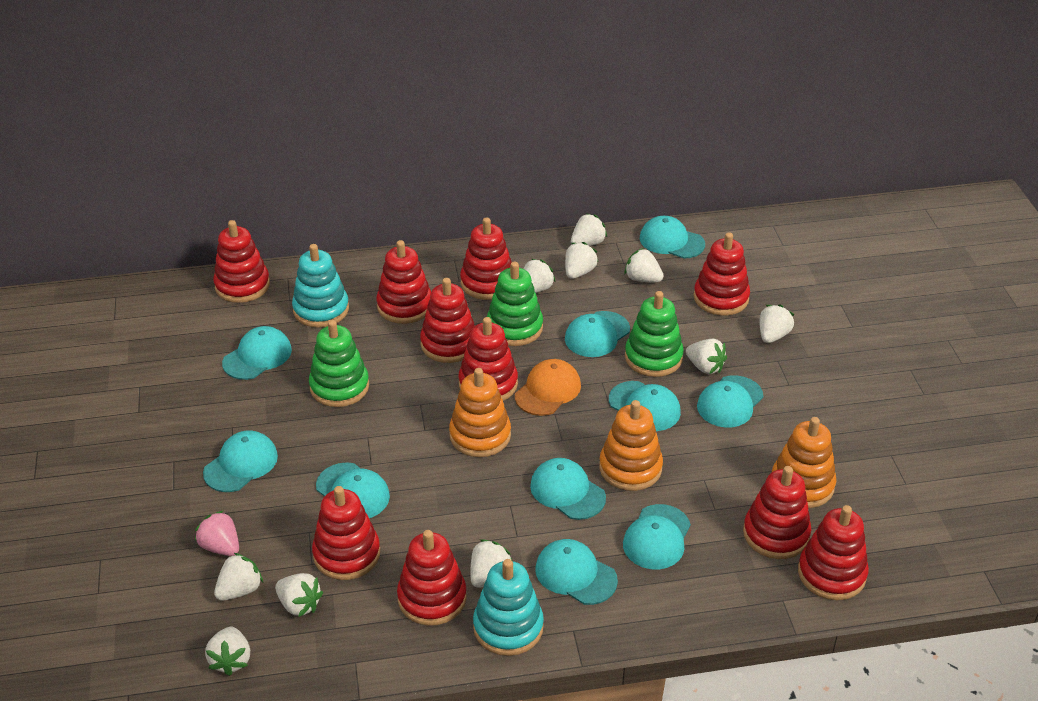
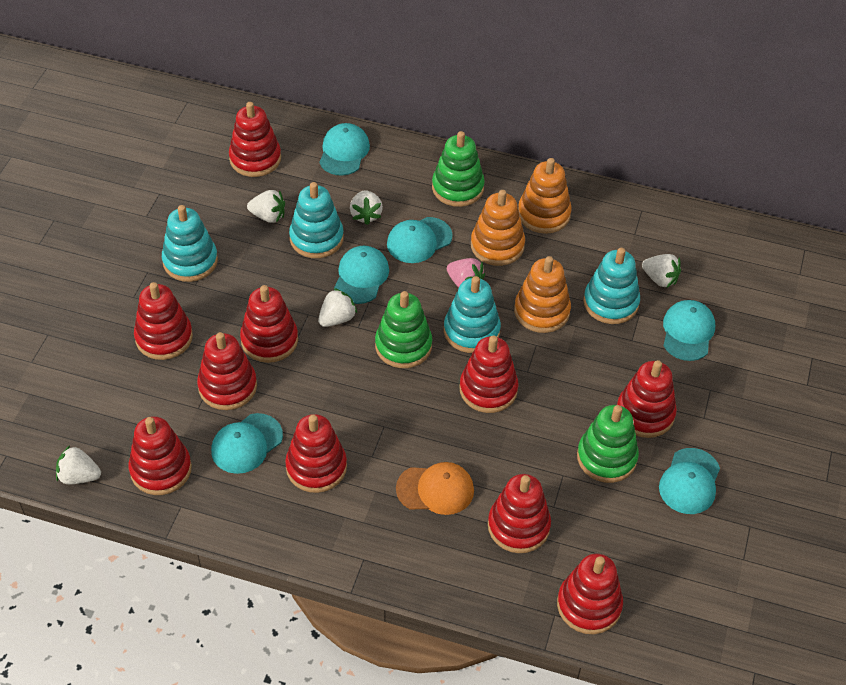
turquoise cap: [203,431,278,492] [222,326,292,380] [316,462,390,518] [530,458,606,520] [535,539,618,605] [565,311,630,357] [609,381,681,431] [623,504,691,569] [640,216,705,259] [697,375,763,427] = 10 -> [211,413,283,474] [319,123,370,176] [334,246,389,304] [387,217,453,263] [659,448,720,514] [663,300,715,361] = 6
turquoise stacking toy: [292,244,349,328] [473,559,544,656] = 2 -> [162,205,218,282] [289,182,344,258] [444,276,501,353] [583,248,640,324] = 4
white strawberry: [205,627,250,676] [214,553,263,601] [275,573,323,617] [470,539,512,588] [524,259,556,293] [565,242,598,279] [571,213,607,246] [624,248,664,282] [686,339,727,374] [759,305,794,343] = 10 -> [56,445,101,484] [247,190,285,223] [318,288,357,327] [350,190,383,225] [642,254,681,288] = 5

